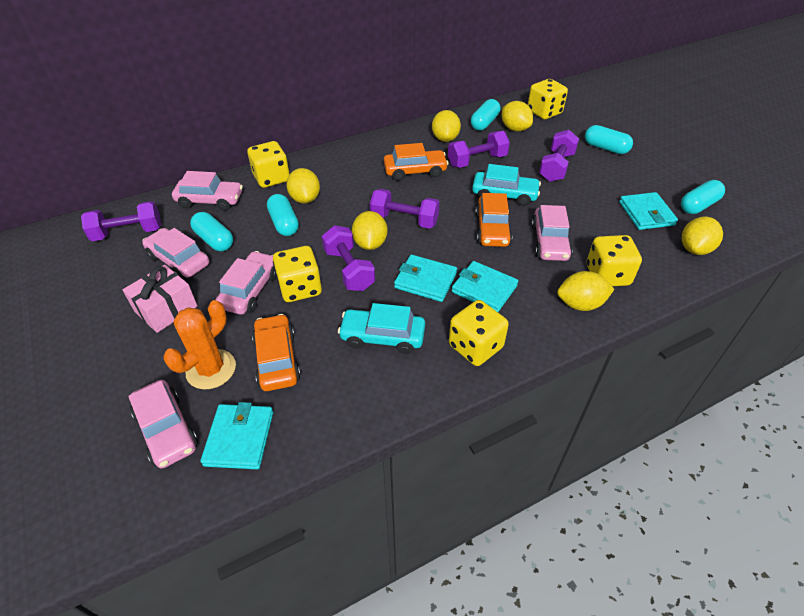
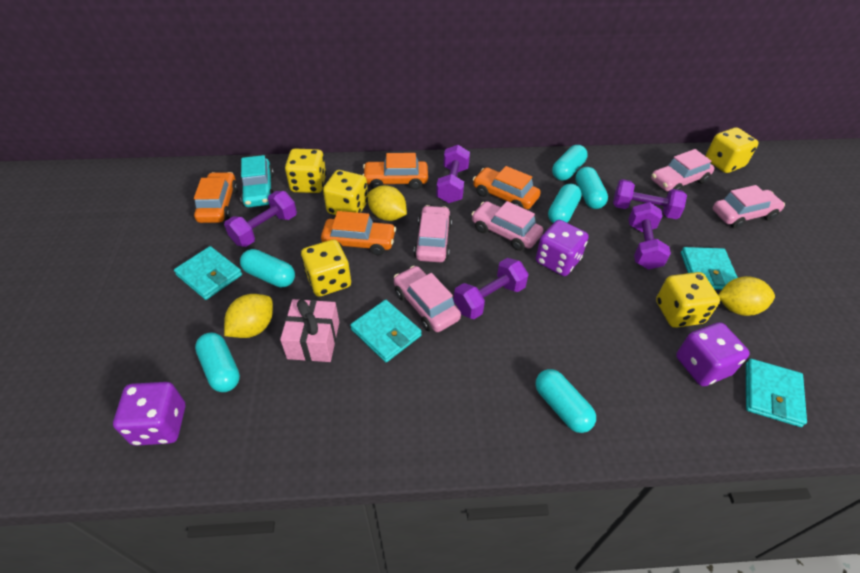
orange cactus: [163,300,236,389] = 1 -> none = 0
orange car: [252,314,301,391] [384,143,449,181] [475,193,512,247] = 3 -> [194,172,238,223] [321,211,396,255] [363,153,428,190] [473,166,541,209] = 4
purple dice: none = 0 -> [113,382,185,446] [536,220,589,276] [676,322,750,386] = 3
turquoise capsule: [190,212,233,251] [267,194,299,236] [471,99,501,131] [585,125,633,154] [681,180,725,214] = 5 -> [195,333,240,392] [240,249,295,287] [535,369,596,433] [548,184,582,223] [552,145,588,181] [575,167,608,209] = 6
turquoise car: [338,303,425,354] [472,164,541,206] = 2 -> [240,155,274,207] = 1
yellow lemon: [286,168,320,204] [352,211,388,250] [432,110,461,142] [501,101,533,132] [557,271,614,311] [682,217,723,255] = 6 -> [224,294,273,338] [368,185,407,221] [718,276,775,316] = 3

